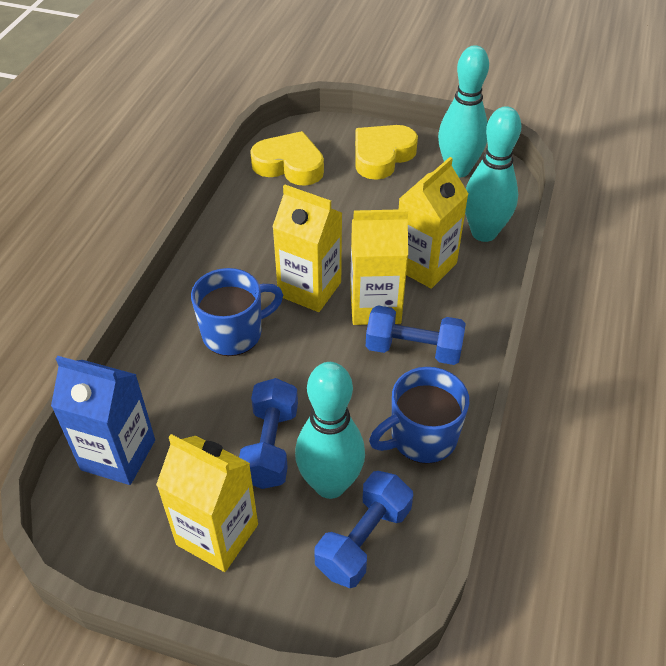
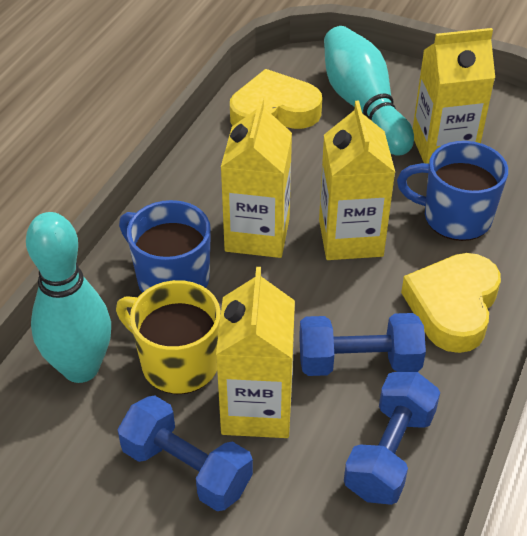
blue carton: [51,356,155,485] = 1 -> none = 0
turquoise bowling pin: [295,362,365,499] [438,45,489,177] [465,106,522,242] = 3 -> [26,212,111,383] [324,26,414,156] = 2
yellow mug: none = 0 -> [116,280,221,394] = 1

